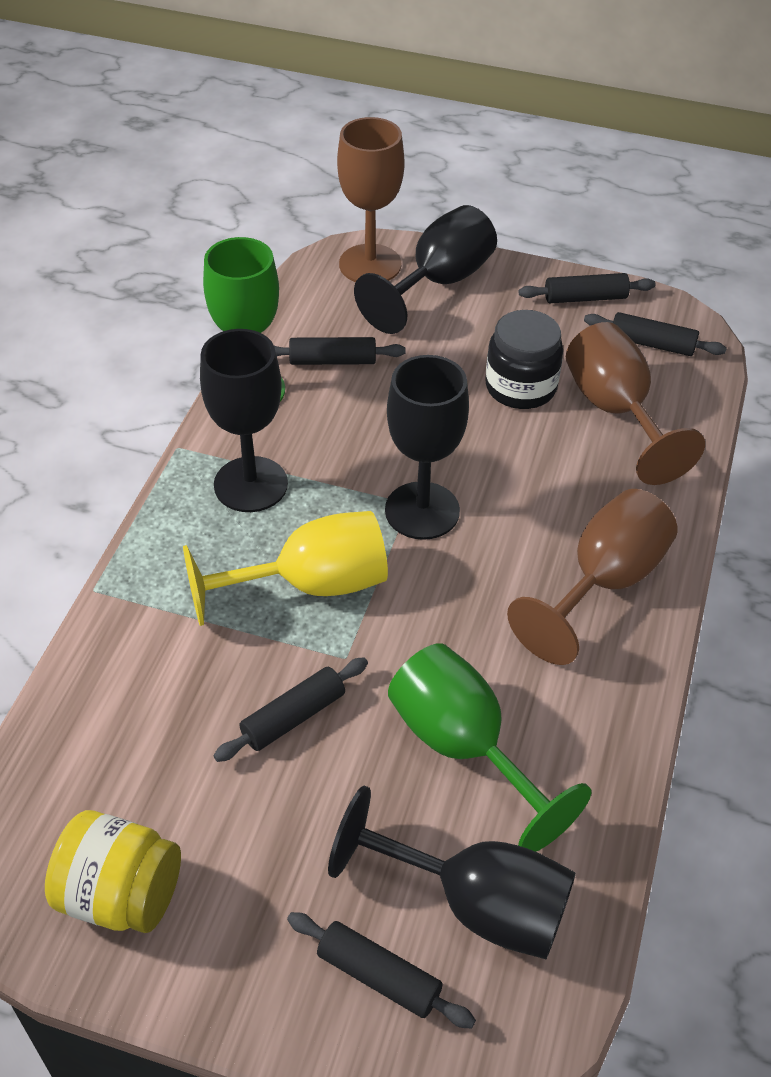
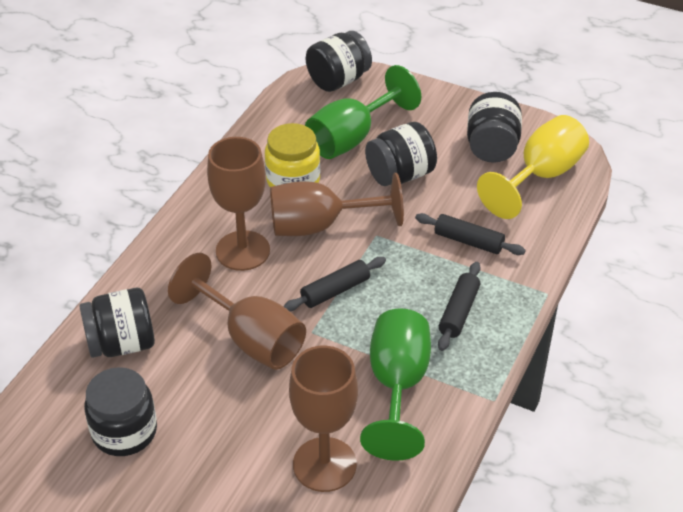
black goblet: [200,329,288,512] [328,786,576,959] [354,205,497,334] [385,355,469,540] = 4 -> none = 0
black jar: [485,310,563,409] = 1 -> [80,288,155,358] [84,367,157,456] [306,31,372,92] [365,122,437,186] [467,92,522,163] = 5
black rolling pin: [213,657,368,762] [274,337,406,365] [287,912,476,1029] [519,273,656,303] [584,312,727,356] = 5 -> [283,257,386,311] [415,213,526,255] [438,262,481,351] = 3
brown goblet: [337,117,405,282] [507,489,677,665] [566,322,705,485] = 3 -> [168,253,306,370] [207,137,270,271] [270,173,404,236] [289,346,358,492] = 4

